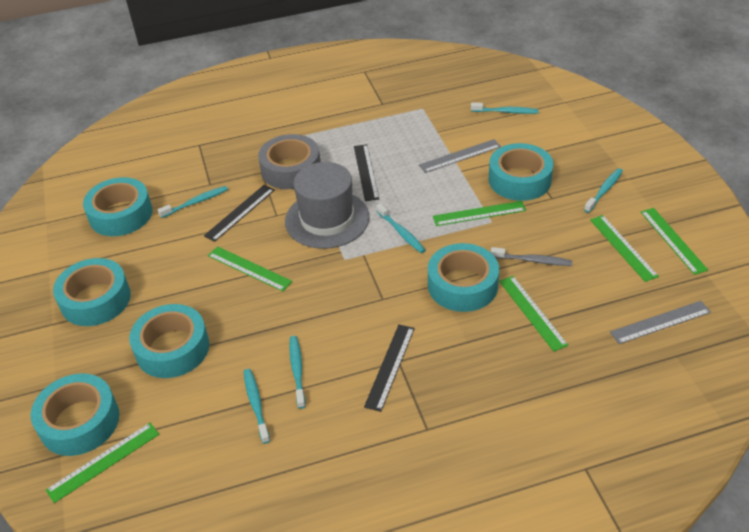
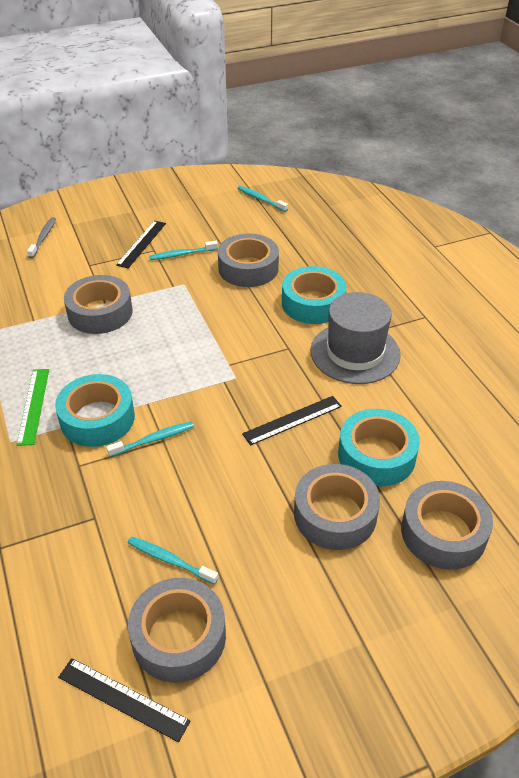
green ruler: [46,423,159,503] [208,246,293,291] [433,201,526,226] [499,276,568,352] [590,215,659,282] [641,208,708,275] = 6 -> [16,369,49,446] = 1
grey ruler: [419,139,501,173] [610,301,711,344] = 2 -> none = 0
grey tape: [258,134,321,189] = 1 -> [64,275,133,334] [128,578,226,683] [218,233,279,287] [294,464,380,550] [401,481,493,570] = 5
turquoise tape: [31,373,119,456] [53,258,131,326] [83,177,153,236] [129,304,209,378] [428,243,499,312] [489,143,554,201] = 6 -> [55,374,135,447] [282,266,347,324] [338,409,420,487] = 3
turquoise toothbrush: [158,186,228,218] [243,369,270,444] [289,336,306,409] [376,203,426,253] [471,103,539,114] [584,168,623,213] = 6 -> [106,422,194,457] [128,536,218,585] [149,241,218,260] [238,186,288,212] = 4

